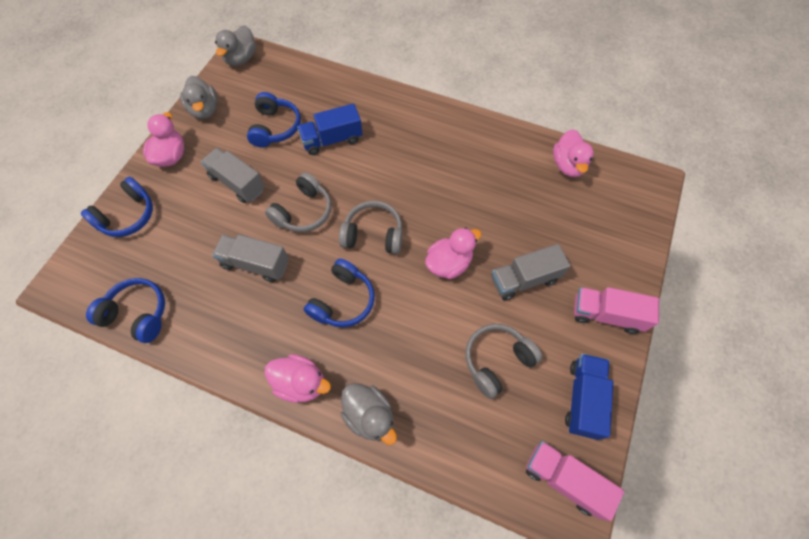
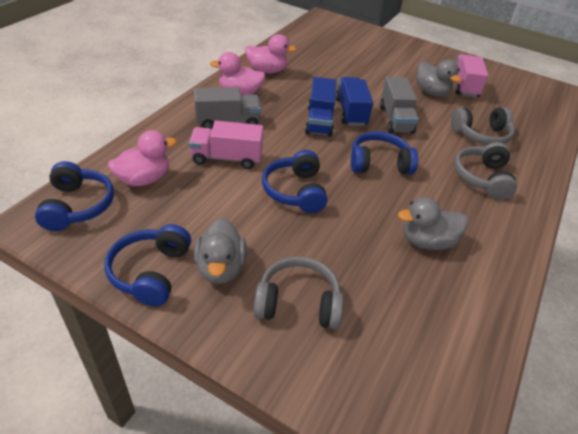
grey truck: [201,148,265,203] [212,235,289,282] [492,244,571,300] = 3 -> [194,87,261,129] [380,77,419,134] = 2
pink duck: [143,112,184,167] [264,354,331,403] [425,228,482,279] [553,129,593,177] = 4 -> [108,130,177,186] [210,52,265,96] [245,34,297,73] = 3

